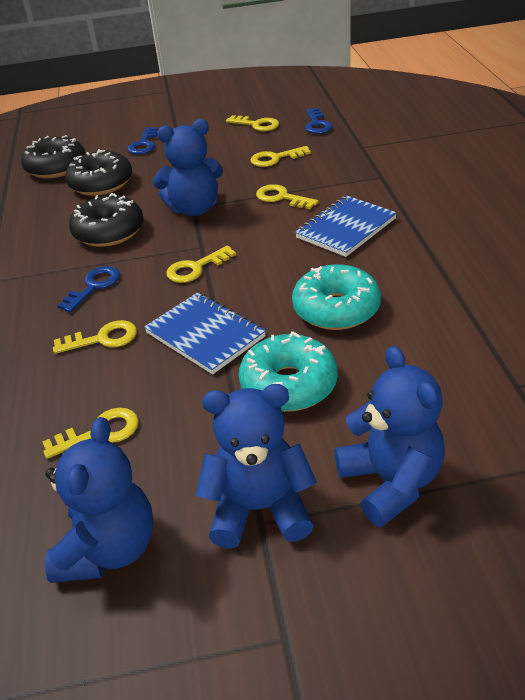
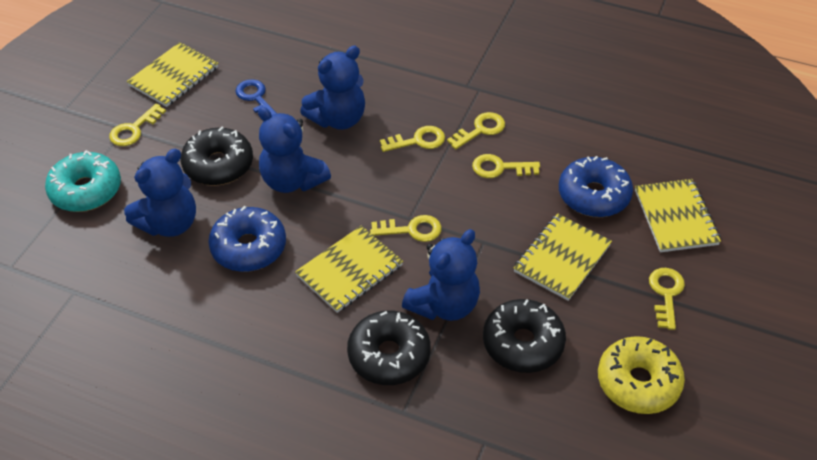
blue donut: none = 0 -> [208,206,286,272] [559,156,633,217] = 2
blue key: [57,266,120,313] [127,127,158,155] [305,108,333,134] = 3 -> [235,79,277,115] = 1
blue notebook: [144,292,266,374] [295,196,397,257] = 2 -> none = 0
turquoise donut: [239,331,338,412] [292,264,381,330] = 2 -> [45,150,121,212] = 1
yellow donut: none = 0 -> [598,336,685,414] = 1
yellow notebook: none = 0 -> [127,42,218,107] [295,226,403,313] [514,214,612,301] [635,179,721,252] = 4

